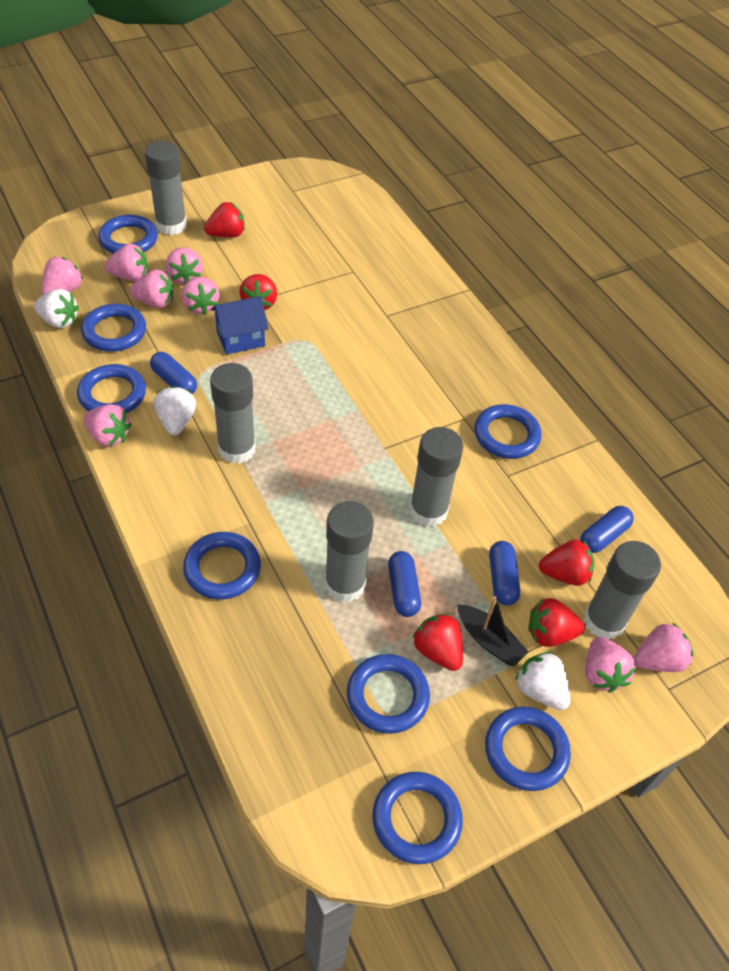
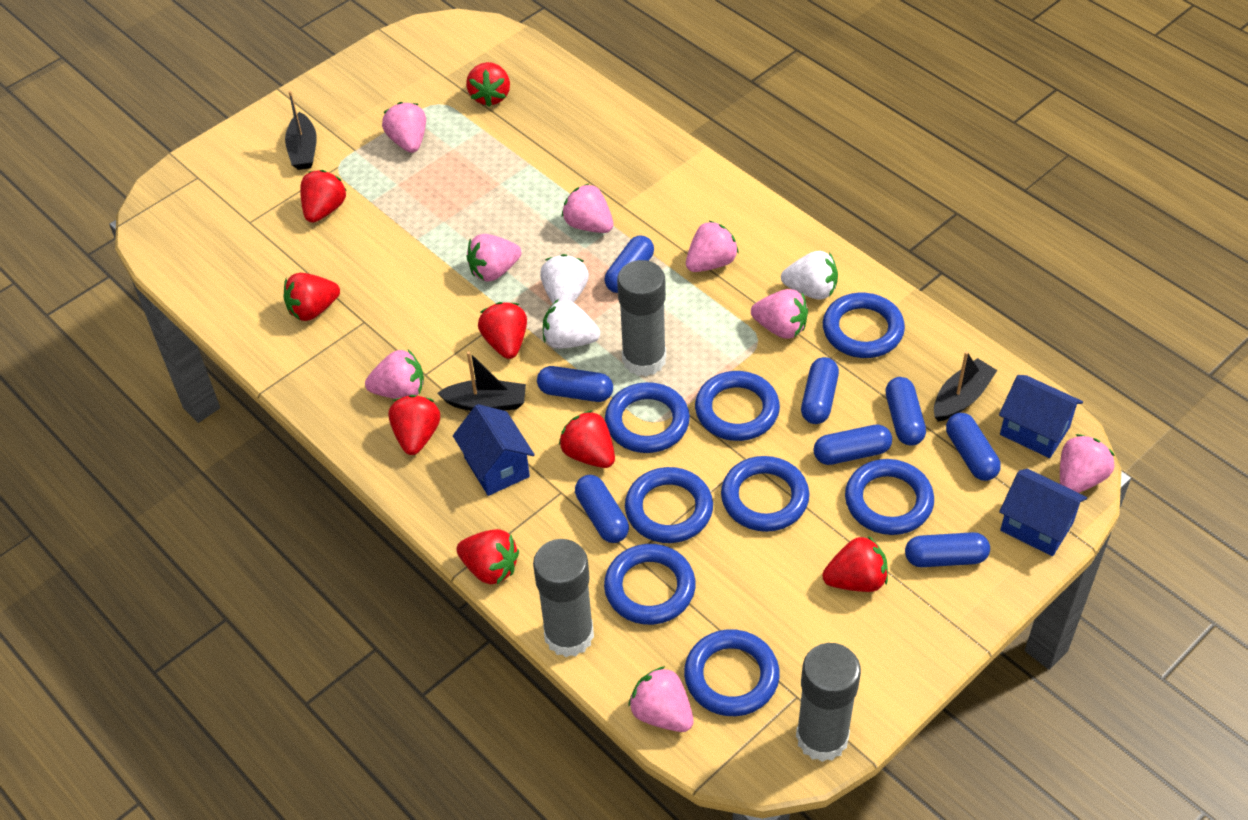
black boat: [457,596,529,666] = 1 -> [285,91,317,170] [437,352,526,411] [934,351,998,422] = 3
blue capsule: [150,352,197,394] [388,551,421,617] [489,541,520,605] [580,506,634,553] = 4 -> [537,366,613,402] [575,475,629,543] [605,236,654,293] [801,357,839,424] [813,424,892,465] [885,377,926,446] [905,532,990,567] [946,413,1001,481] = 8
blue house: [211,296,269,355] = 1 -> [453,404,535,496] [999,375,1083,458] [999,469,1087,556] = 3
grey glue stick: [145,141,187,235] [210,363,256,463] [325,501,374,602] [409,427,463,527] [583,541,661,639] = 5 -> [533,539,594,657] [617,260,666,377] [796,643,861,762] = 3
red strawberry: [204,202,245,238] [239,274,277,310] [412,613,463,671] [528,598,585,647] [539,539,594,586] = 5 -> [284,273,340,321] [300,170,347,223] [389,395,440,455] [456,529,519,584] [466,62,510,107] [478,302,527,359] [559,410,615,468] [822,536,888,592] = 8

